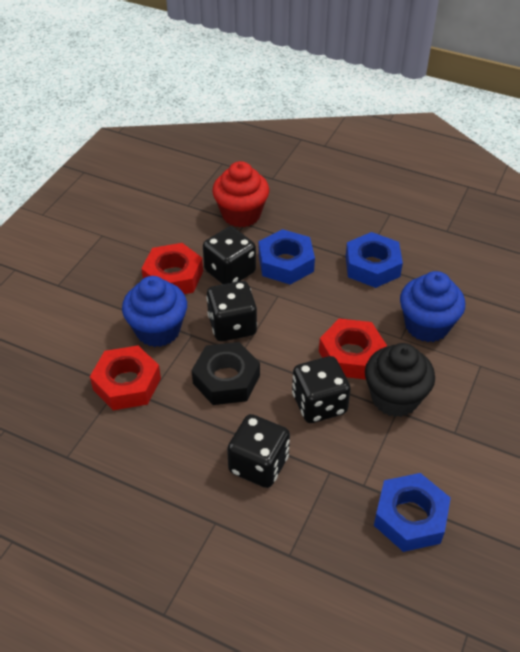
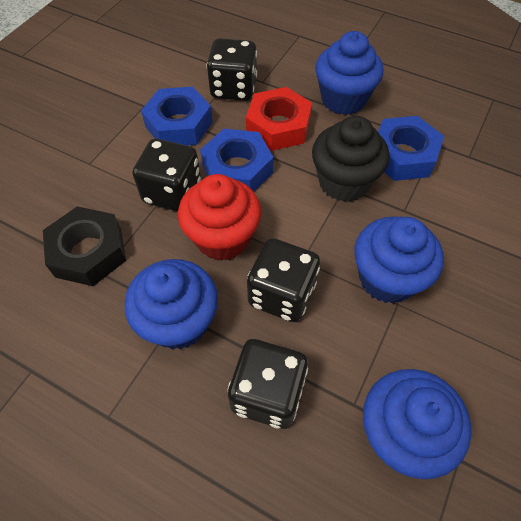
blue cupcake: [122,276,187,347] [400,271,465,342] = 2 -> [125,259,218,350] [315,31,383,115] [354,216,444,303] [363,369,472,479] = 4
red nut: [90,346,161,410] [141,243,203,294] [319,318,387,380] = 3 -> [246,87,312,151] = 1

